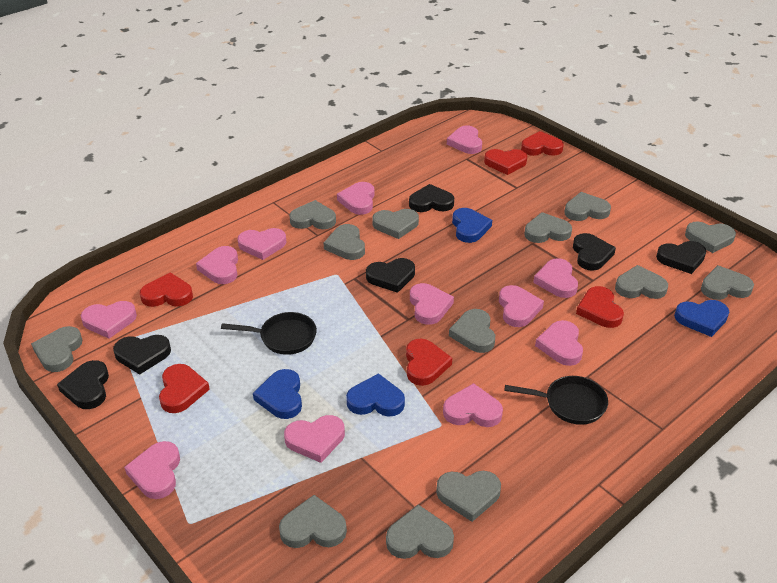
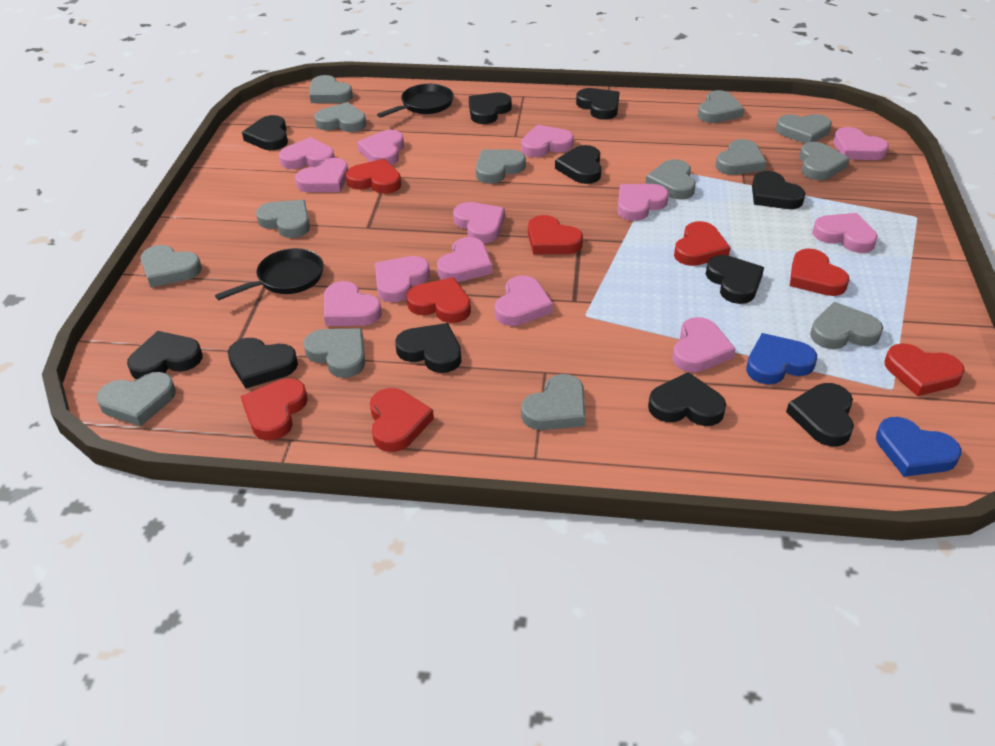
black heart: [57,360,109,409] [113,335,171,374] [366,258,415,293] [409,184,454,212] [573,233,616,271] [656,241,706,274] = 6 -> [127,331,202,379] [228,338,298,388] [242,115,288,150] [395,323,461,373] [469,93,512,124] [555,145,602,184] [576,88,620,119] [648,372,726,426] [706,255,764,304] [752,171,806,209] [786,383,854,447] = 11
blue heart: [253,369,302,419] [346,373,405,417] [452,208,492,243] [674,300,729,337] = 4 -> [746,333,817,384] [876,417,962,477] = 2
grey heart: [31,326,82,372] [279,495,347,548] [289,200,336,229] [324,224,365,260] [372,209,419,239] [386,505,454,559] [436,471,501,522] [449,309,495,353] [524,212,572,243] [564,192,611,221] [615,265,668,299] [685,222,736,253] [701,265,754,300] = 13 -> [96,372,176,426] [140,245,202,287] [256,200,310,238] [303,328,365,378] [310,75,353,103] [314,102,366,132] [476,150,526,184] [521,374,585,430] [645,159,696,200] [698,90,744,123] [716,139,767,175] [776,114,832,144] [799,142,850,180] [810,302,883,349] = 14
pink heart: [81,301,137,338] [124,441,180,499] [196,246,238,284] [238,228,286,260] [284,415,345,463] [337,182,375,215] [410,283,454,325] [443,383,503,427] [447,126,482,154] [499,285,544,327] [533,258,578,298] [535,320,583,366] = 12 -> [279,137,335,169] [295,158,348,192] [324,281,382,326] [357,130,404,165] [375,256,430,302] [437,237,493,282] [453,202,505,243] [495,275,553,326] [521,125,574,157] [617,184,669,221] [673,317,736,372] [812,213,878,253] [833,127,889,160] = 13
red heart: [140,272,193,307] [159,364,210,413] [406,338,452,386] [484,149,527,175] [521,131,564,156] [576,286,624,328] = 6 -> [241,378,308,440] [346,159,401,194] [370,388,434,452] [406,277,471,323] [528,215,583,254] [674,221,731,266] [790,249,849,296] [884,343,965,396] = 8

